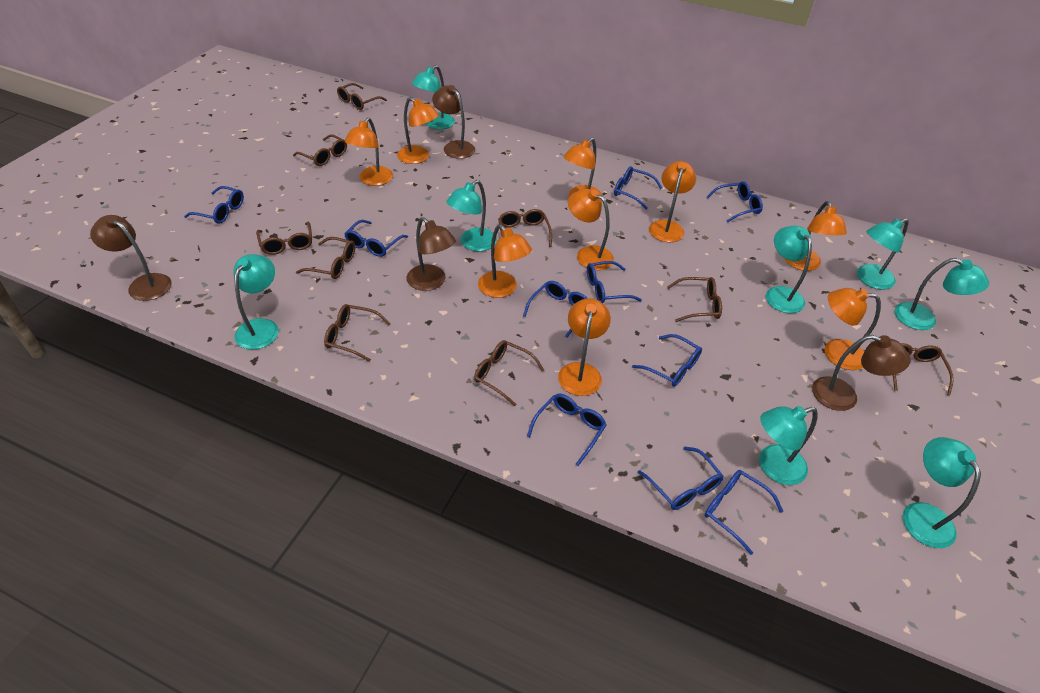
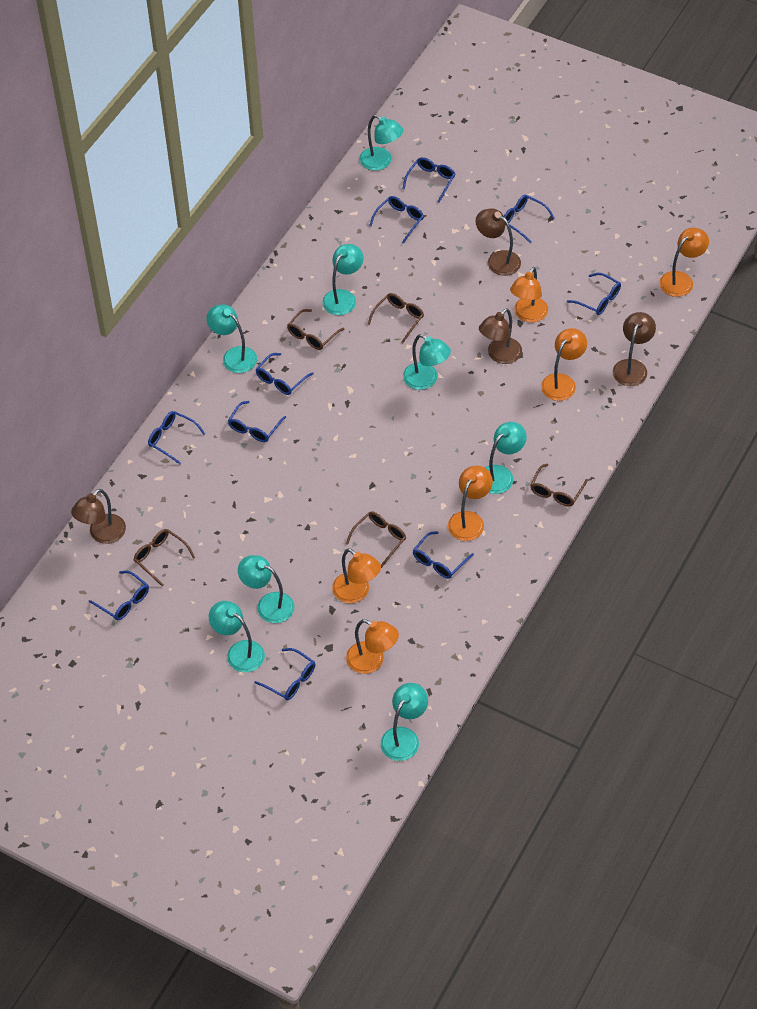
brown glasses: [256,222,312,255] [293,134,347,166] [296,237,355,279] [324,304,390,362] [337,83,387,110] [474,340,544,406] [498,209,552,247] [667,277,722,322] [893,343,954,395] = 9 -> [134,529,195,586] [287,309,344,350] [346,511,406,568] [368,293,424,343] [531,464,588,506] = 5
orange lamp: [345,117,393,186] [397,97,439,164] [478,224,532,298] [558,298,611,396] [564,138,602,197] [568,189,614,270] [649,161,696,242] [784,201,847,271] [824,288,881,370] = 9 -> [332,548,381,603] [346,619,399,674] [448,465,493,541] [510,267,548,322] [541,328,587,401] [659,228,709,297] = 6

